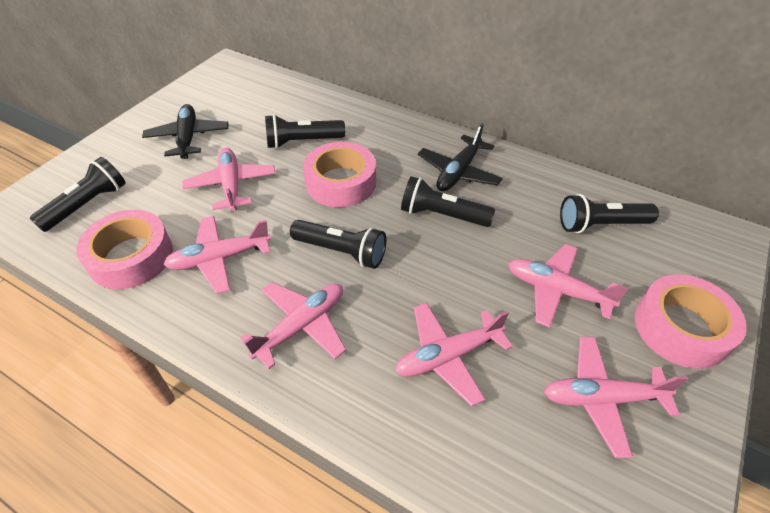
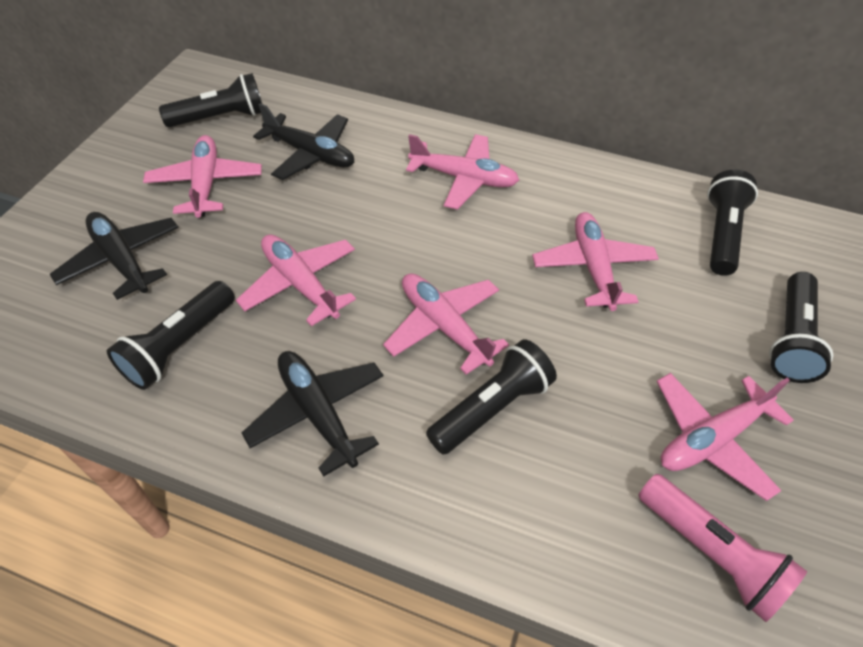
black plane: [142,104,228,159] [418,123,503,191] = 2 -> [50,212,179,300] [242,351,384,477] [253,103,354,180] = 3
pink flashlight: none = 0 -> [638,474,807,622] = 1
pink tape: [76,210,173,289] [303,142,376,207] [634,275,746,369] = 3 -> none = 0

